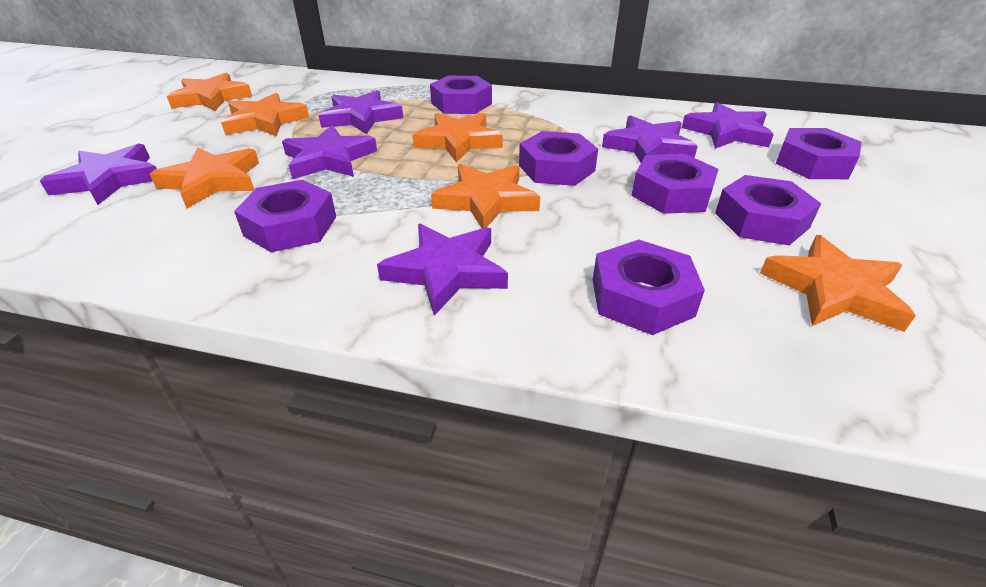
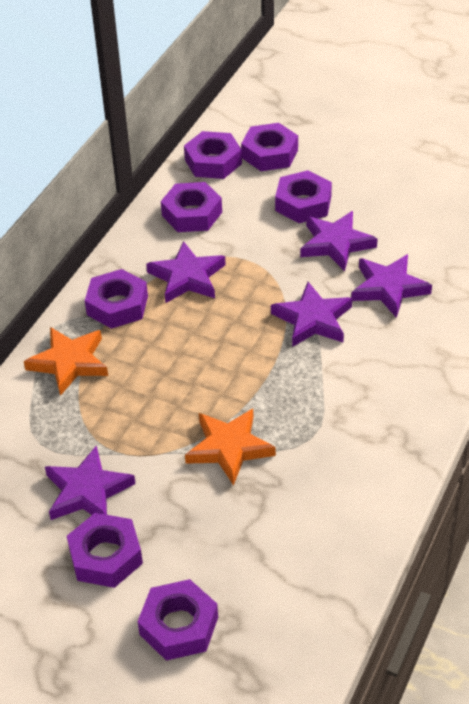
orange star: [150,147,259,208] [167,73,252,111] [221,93,309,137] [413,113,503,163] [431,164,540,228] [760,235,916,332] = 6 -> [24,327,108,396] [185,409,276,486] = 2
purple star: [40,143,157,205] [282,125,377,179] [319,90,403,134] [377,223,508,316] [602,115,698,163] [682,102,774,149] = 6 -> [45,445,136,520] [146,241,226,303] [271,282,352,347] [300,211,378,271] [351,254,432,318] = 5

